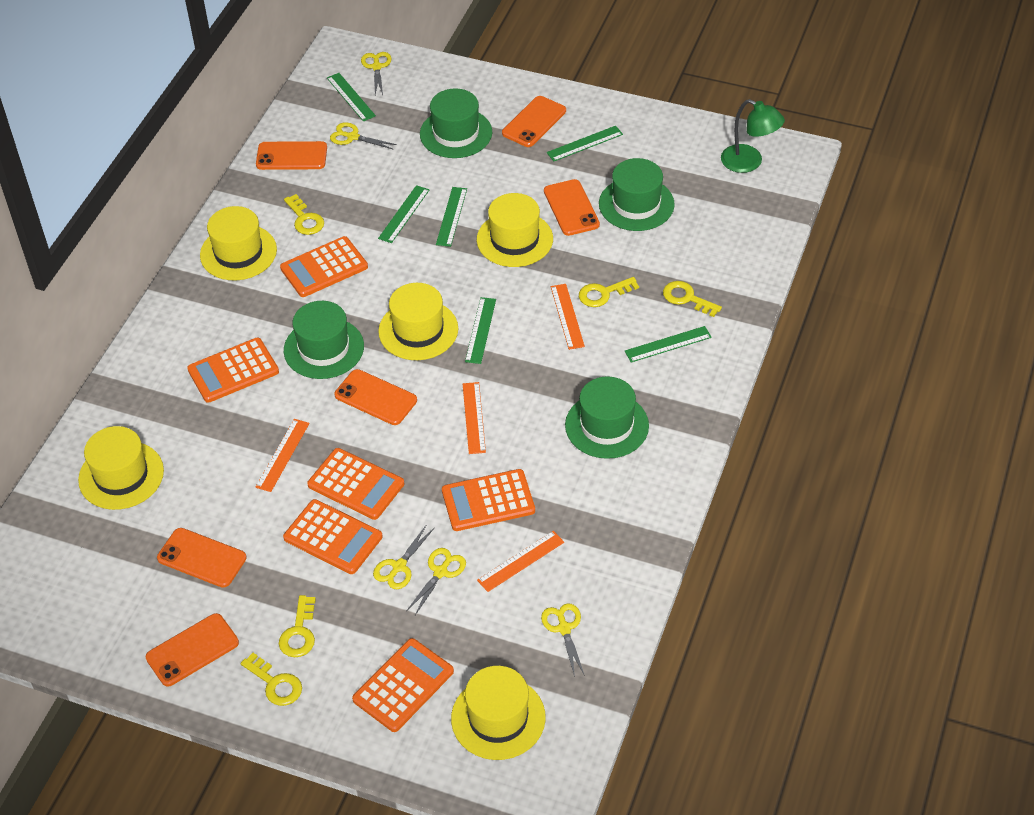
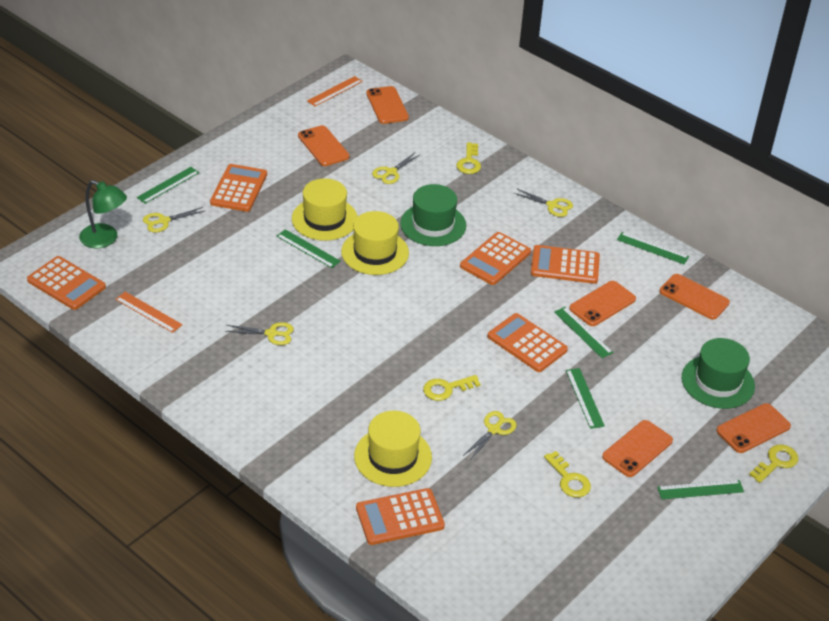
green hat: [284,301,364,379] [420,88,492,158] [565,376,649,459] [599,158,675,231] = 4 -> [400,184,466,246] [682,338,755,409] = 2
orange ruler: [255,419,310,492] [463,382,486,454] [477,531,564,592] [551,284,585,350] = 4 -> [115,292,182,333] [307,76,363,106] = 2
yellow hat: [78,426,164,510] [200,206,277,280] [378,283,458,360] [451,666,546,760] [477,193,553,267] = 5 -> [292,178,358,241] [341,211,409,275] [354,411,432,487] = 3
yellow key: [241,653,302,706] [279,595,316,657] [284,194,324,235] [579,277,639,307] [663,281,722,317] = 5 -> [423,375,481,401] [456,142,481,174] [544,451,591,498] [749,444,799,483] = 4

